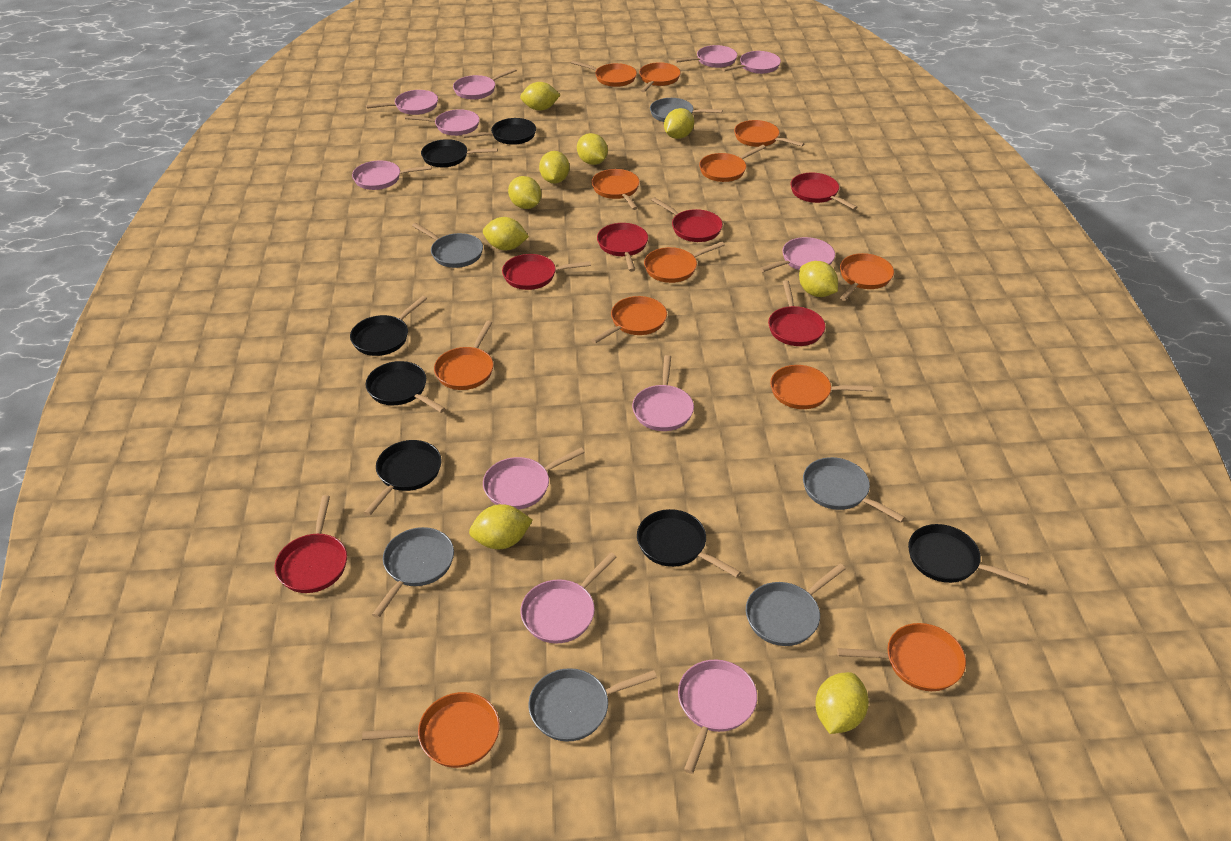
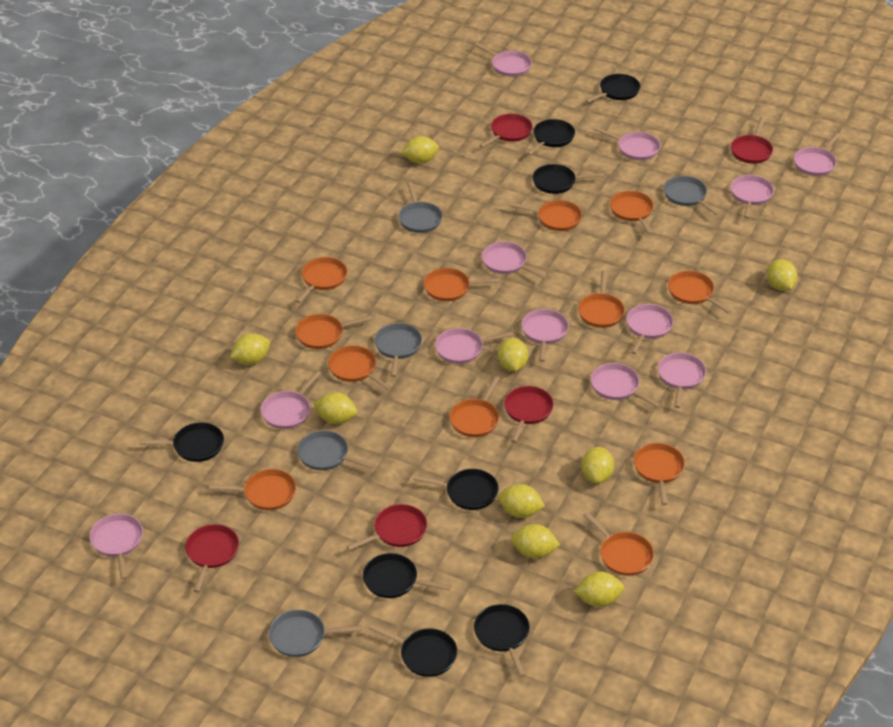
black pan: [350,296,427,356] [364,440,442,516] [366,361,446,413] [421,139,498,167] [462,118,536,145] [637,509,741,578] [908,524,1029,585] = 7 -> [139,422,224,462] [363,553,451,598] [369,624,457,677] [413,469,499,510] [474,604,530,677] [527,119,575,155] [533,164,604,194] [585,74,640,103] = 8
grey pan: [372,527,454,618] [412,223,483,268] [529,668,657,742] [650,98,722,122] [746,564,846,646] [803,457,905,522] = 6 -> [269,610,362,657] [297,431,376,470] [374,323,422,377] [398,182,443,233] [664,176,720,215] = 5
pink pan: [352,161,432,190] [366,90,438,115] [405,109,479,136] [453,68,517,100] [483,448,585,509] [521,553,617,644] [632,355,694,431] [675,45,737,68] [678,660,757,774] [722,51,781,74] [760,237,835,272] = 11 -> [89,514,143,580] [261,371,321,429] [435,328,513,364] [474,42,532,77] [482,242,547,279] [522,309,569,362] [591,363,661,408] [594,127,660,160] [626,304,674,354] [658,353,706,408] [730,175,774,219] [794,133,840,176] = 12
red pan: [275,495,347,593] [502,254,591,290] [597,223,648,272] [651,197,723,242] [768,280,826,346] [790,173,858,210] = 6 -> [185,524,239,592] [346,504,427,551] [479,114,533,148] [504,386,554,443] [731,117,773,164] = 5

